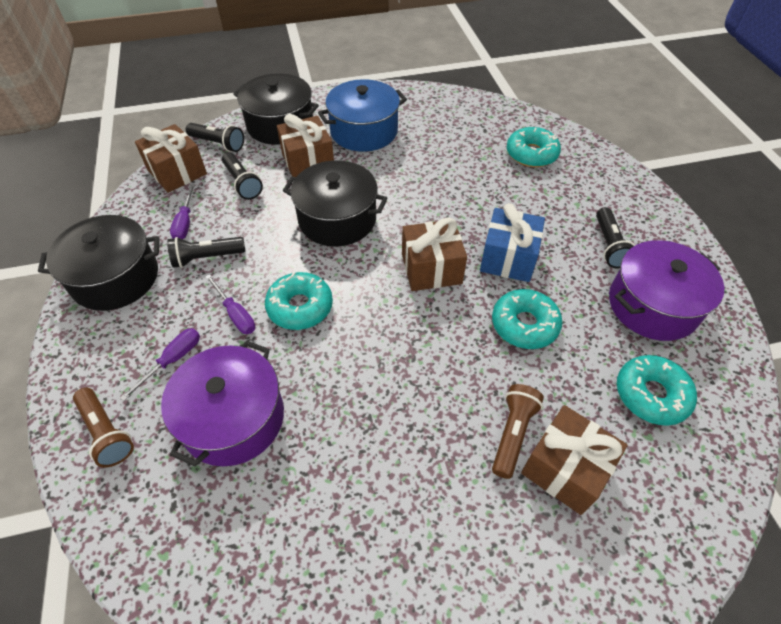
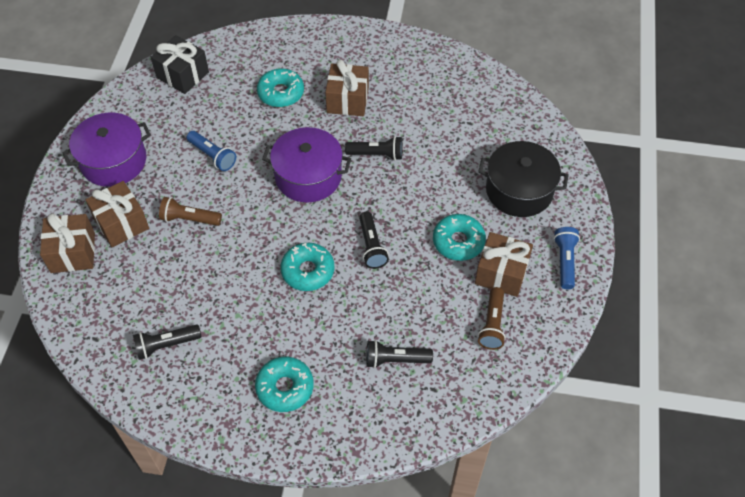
black gift: none = 0 -> [151,35,209,94] = 1
black pot: [38,215,160,311] [233,73,319,145] [283,161,388,246] = 3 -> [478,141,569,217] = 1
blue flashlight: none = 0 -> [187,131,236,171] [554,227,580,289] = 2
blue gift: [480,203,545,282] = 1 -> none = 0
blue pot: [318,79,407,152] = 1 -> none = 0
purple screwdriver: [120,328,200,401] [170,184,195,239] [205,274,255,334] = 3 -> none = 0

